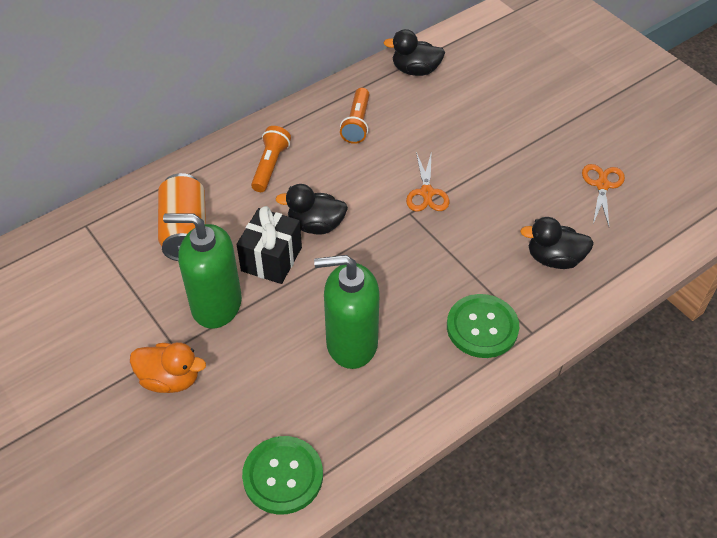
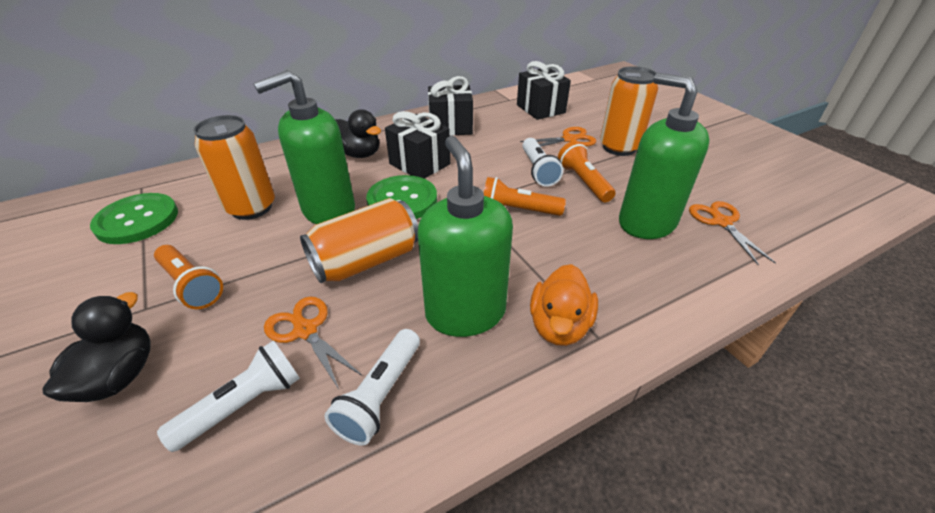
black duck: [275,184,348,234] [383,29,445,76] [520,217,594,269] = 3 -> [42,292,151,402] [335,109,381,158] = 2
black gift: [236,206,302,284] = 1 -> [385,111,450,179] [428,76,473,136] [517,61,571,120] = 3
green soap dispenser: [163,214,242,328] [314,255,380,369] = 2 -> [253,70,355,224] [417,136,513,337] [619,73,709,239] = 3
orange can: [158,173,206,261] = 1 -> [193,115,275,220] [300,198,418,283] [600,66,658,156] = 3
orange flashlight: [251,126,291,192] [340,88,370,144] = 2 -> [154,245,223,309] [484,177,566,216] [558,141,615,202] = 3
orange scissors: [406,151,449,211] [582,164,625,226] = 2 -> [264,297,362,389] [520,127,596,147] [689,201,776,265] = 3
white flashlight: none = 0 -> [157,340,300,452] [324,329,420,445] [522,138,563,187] = 3

